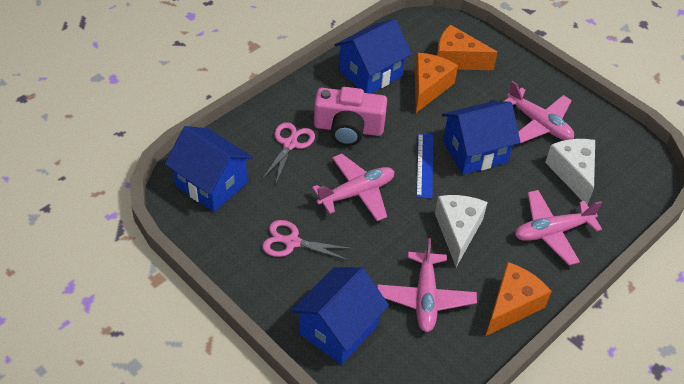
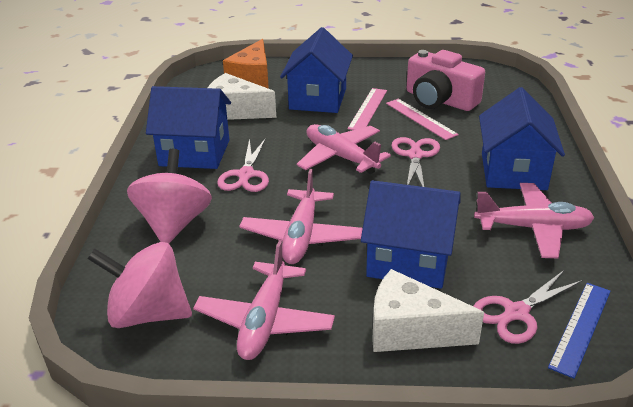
orange cheese: [414,53,458,113] [437,25,498,70] [486,262,552,336] = 3 -> [223,39,269,89] = 1
pink ruler: none = 0 -> [348,88,387,130] [386,99,459,140] = 2
pink scissors: [261,122,315,186] [262,220,353,261] = 2 -> [217,138,269,192] [391,137,440,187] [473,269,583,344] = 3
pink spinning top: none = 0 -> [87,242,192,328] [127,149,212,243] = 2

